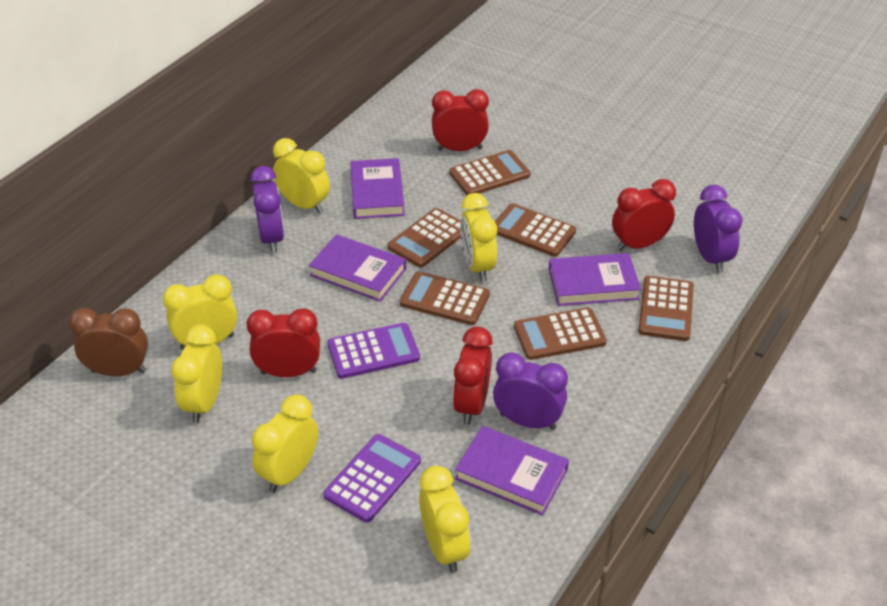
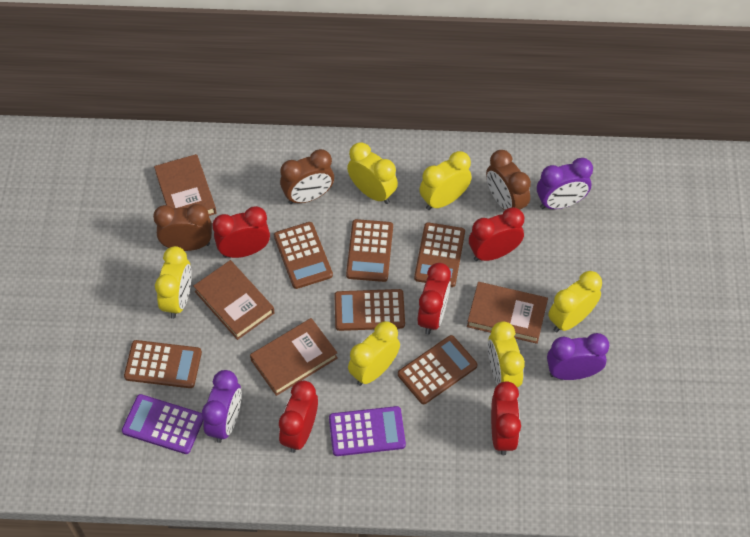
brown book: none = 0 -> [154,154,217,216] [193,260,275,340] [250,318,338,396] [467,282,548,344] = 4
brown clock: [69,308,148,376] = 1 -> [153,204,212,251] [280,149,334,204] [486,150,531,210] = 3
purple book: [309,234,406,302] [350,158,405,219] [455,426,569,516] [548,253,641,306] = 4 -> none = 0
red clock: [246,308,320,377] [432,89,489,151] [453,326,492,425] [612,179,676,251] = 4 -> [212,206,270,258] [279,381,318,453] [417,263,451,334] [469,207,524,261] [491,381,521,455] = 5

